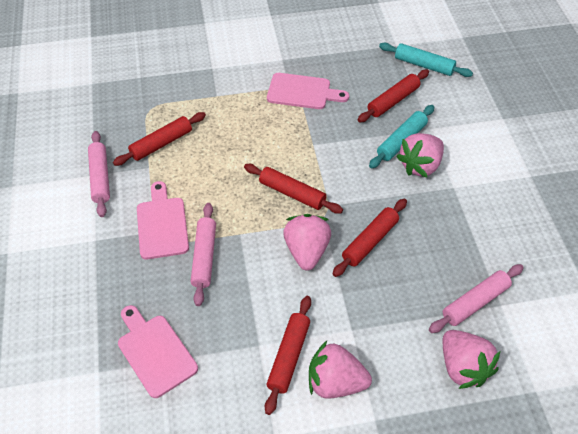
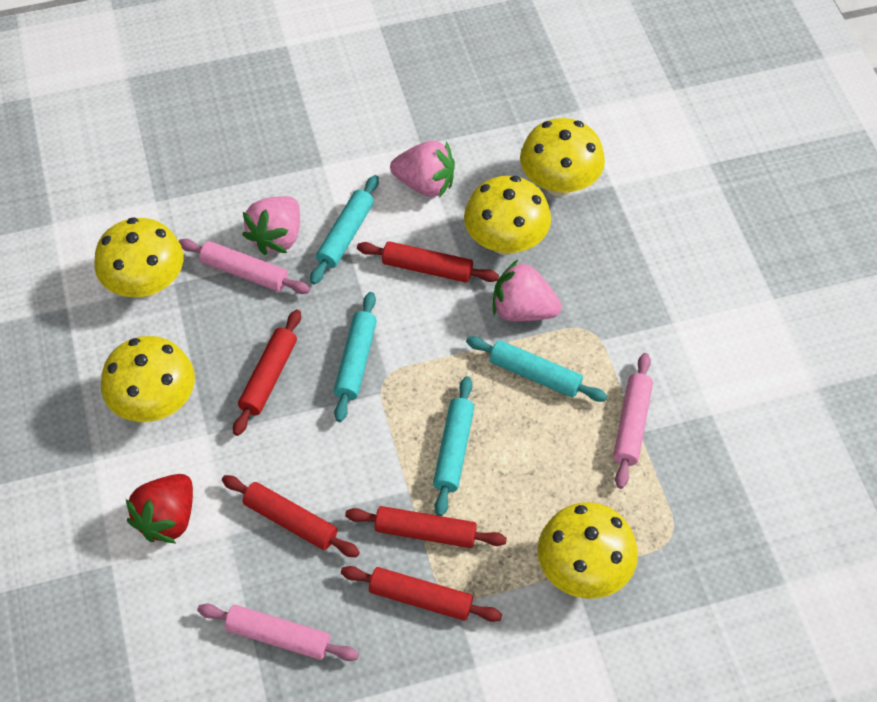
pink cutting board: [118,305,198,398] [137,181,189,259] [267,73,349,109] = 3 -> none = 0
pink strawberry: [283,214,331,271] [309,341,372,399] [396,133,444,178] [443,330,500,389] = 4 -> [242,196,300,255] [390,141,455,198] [493,260,562,321] = 3
red strawberry: none = 0 -> [126,474,193,543] = 1
turquoise rolling pin: [369,105,434,169] [379,43,473,77] = 2 -> [310,175,379,284] [334,292,377,422] [433,376,474,516] [466,336,607,402] = 4
yellow mushroom: none = 0 -> [94,217,183,298] [101,336,195,422] [464,176,551,255] [520,118,605,197] [537,502,638,599] = 5

